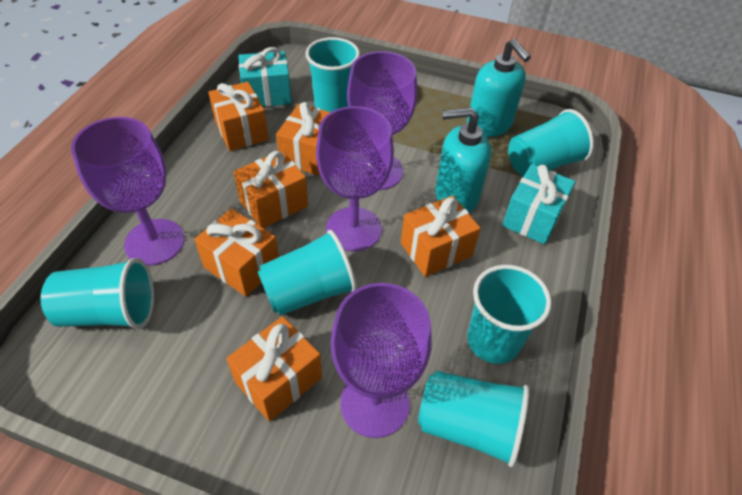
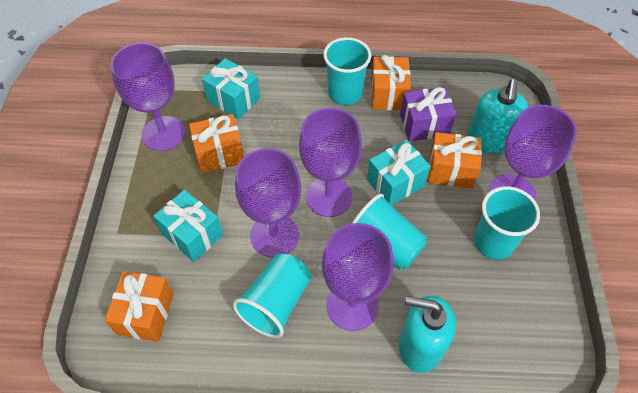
orange gift: [194,208,279,297] [208,82,269,151] [226,316,322,422] [233,150,308,228] [276,102,330,175] [401,195,481,277] = 6 -> [104,271,174,342] [189,114,244,173] [371,55,411,110] [428,132,482,189] = 4
purple gift: none = 0 -> [400,87,456,142] = 1
purple goblet: [71,117,185,266] [316,106,394,252] [331,283,432,438] [347,51,417,190] = 4 -> [110,42,185,151] [235,148,301,257] [299,108,362,217] [322,223,394,331] [489,105,577,201] = 5
turquoise cup: [40,258,154,329] [258,230,357,316] [305,37,360,112] [418,371,530,467] [467,265,552,364] [508,109,594,177] = 6 -> [233,254,311,338] [323,37,371,105] [352,194,427,270] [474,186,540,260] = 4
turquoise gift: [238,47,292,107] [502,164,575,244] = 2 -> [153,190,223,262] [202,58,260,119] [367,140,430,205] = 3

